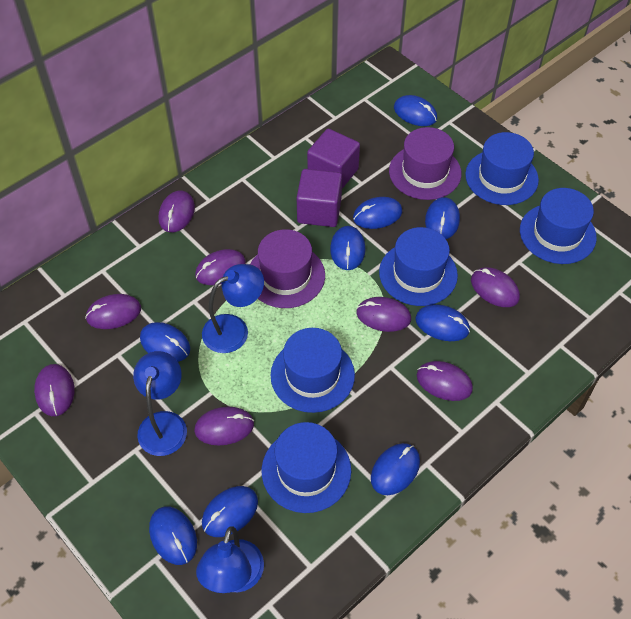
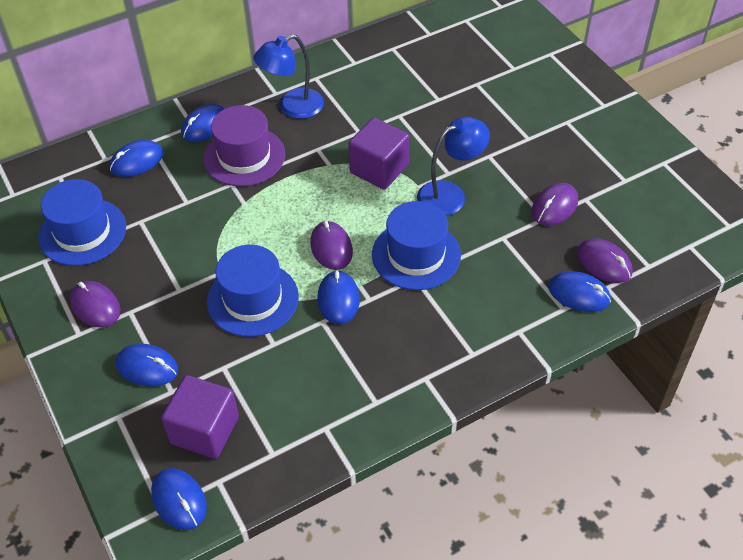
blue hat: [261,422,351,513] [270,328,355,413] [379,227,458,306] [465,132,539,205] [520,188,597,264] = 5 -> [38,179,126,266] [207,245,299,337] [372,201,461,290] = 3
blue lamp: [133,351,187,456] [196,526,264,593] [202,264,264,353] = 3 -> [253,34,324,119] [417,116,490,216] = 2
blue mouse: [140,322,190,362] [149,506,197,565] [202,486,258,537] [330,226,366,270] [353,197,402,229] [371,443,420,495] [394,95,437,126] [415,304,470,341] [425,197,460,239] = 9 -> [110,140,163,177] [116,344,178,387] [151,468,207,530] [181,104,225,142] [318,270,360,324] [549,271,611,312] = 6
purple hat: [250,229,325,308] [389,127,462,200] = 2 -> [203,105,285,186] = 1
purple mouse: [34,364,74,416] [85,294,141,329] [159,190,195,232] [194,407,254,445] [195,249,246,285] [356,297,411,332] [417,361,473,401] [471,267,520,307] = 8 -> [70,281,121,328] [310,221,353,270] [531,183,578,226] [577,238,633,283] = 4

